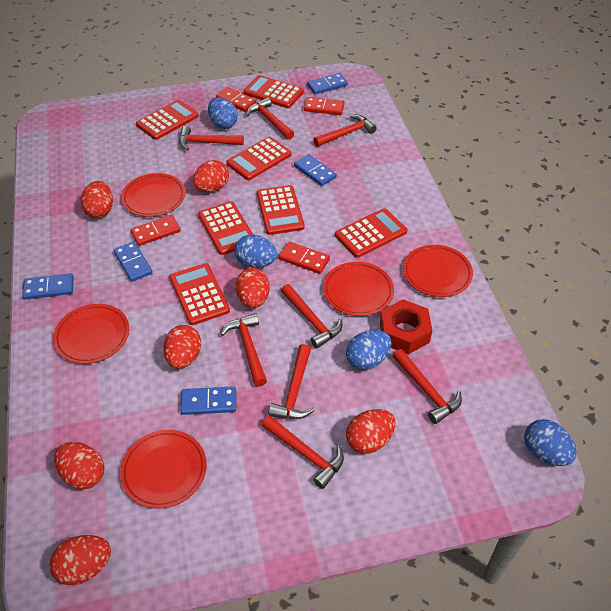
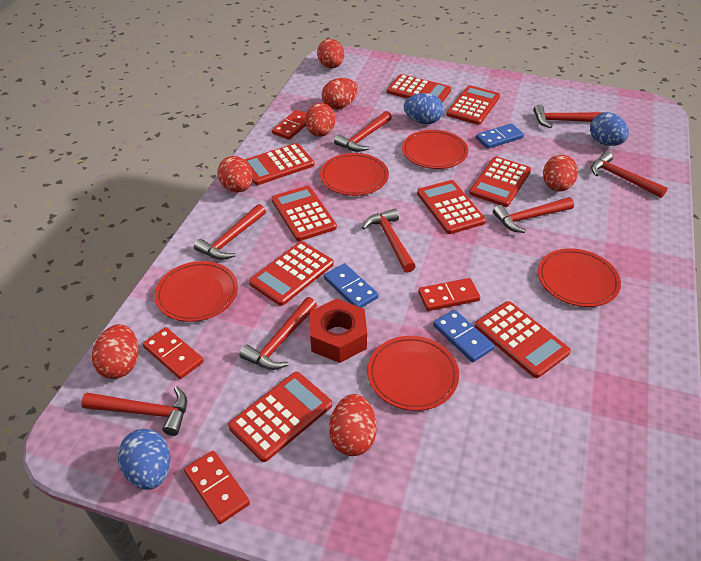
blue domino: [22,273,74,300] [113,241,153,282] [180,386,236,415] [294,154,337,186] [307,73,348,94] = 5 -> [324,263,379,308] [433,310,495,362] [476,123,524,149] = 3
blue egg: [208,97,238,129] [234,235,277,268] [346,330,391,370] [524,419,577,466] = 4 -> [118,429,170,490] [404,93,444,124] [590,112,629,146] = 3
red calculator: [136,100,199,140] [169,263,230,325] [198,201,253,255] [226,137,292,180] [243,75,304,108] [257,185,305,235] [335,208,407,258] = 7 -> [228,372,332,462] [244,143,315,185] [249,241,334,306] [272,186,337,241] [387,74,451,103] [417,180,486,234] [447,85,500,125] [469,156,531,207] [475,301,571,378] = 9

